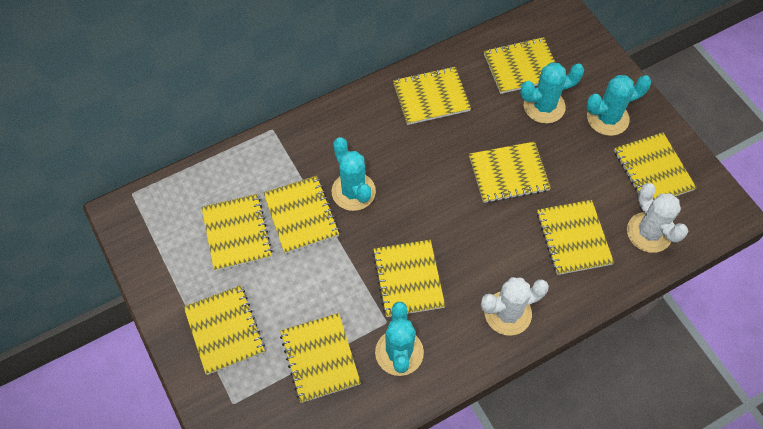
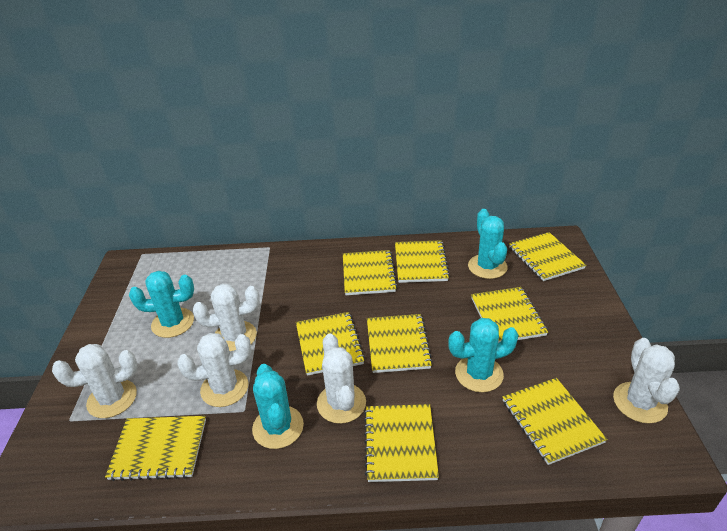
white cactus: [481,277,549,336] [627,183,689,253] = 2 -> [52,344,137,418] [177,333,251,407] [193,284,260,351] [317,334,366,424] [613,338,680,424] = 5
yellow notebook: [184,285,265,375] [201,194,273,271] [263,176,339,254] [280,313,361,403] [373,240,445,317] [393,67,471,125] [469,142,551,203] [484,37,556,94] [537,200,614,275] [614,132,697,200] = 10 -> [105,416,206,481] [296,312,365,376] [343,250,397,295] [364,404,439,482] [367,314,433,373] [395,240,450,283] [471,287,548,343] [503,378,607,465] [509,232,586,281] = 9

